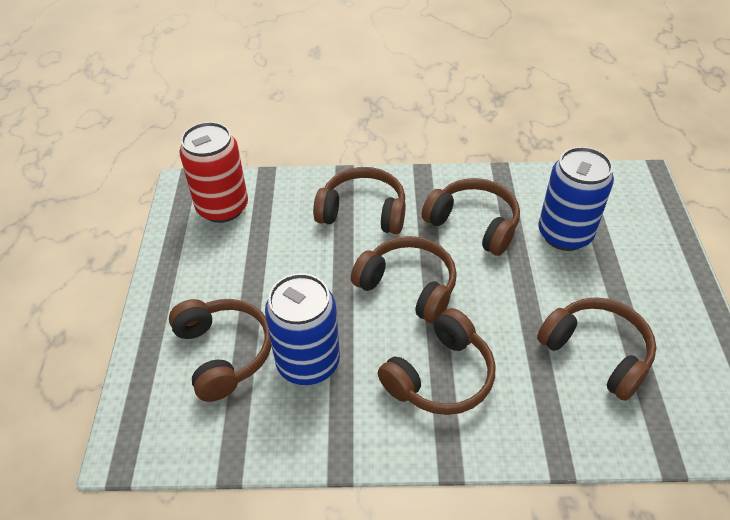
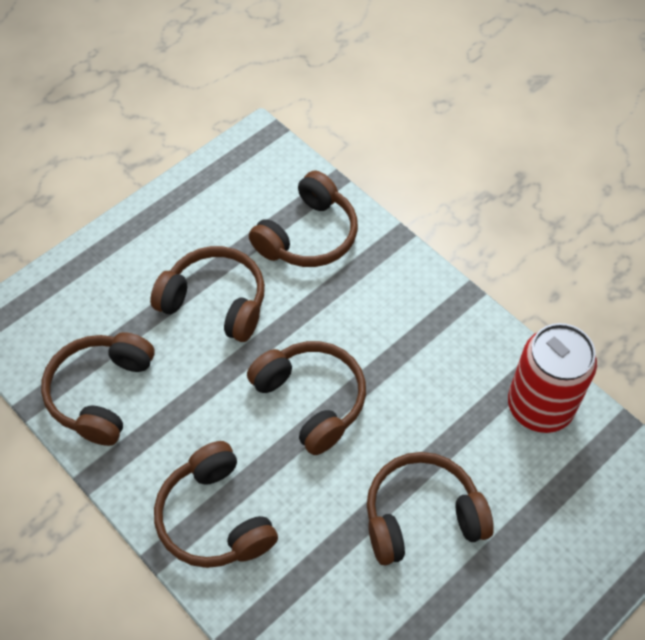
blue can: [265,273,340,385] [539,147,614,251] = 2 -> none = 0

